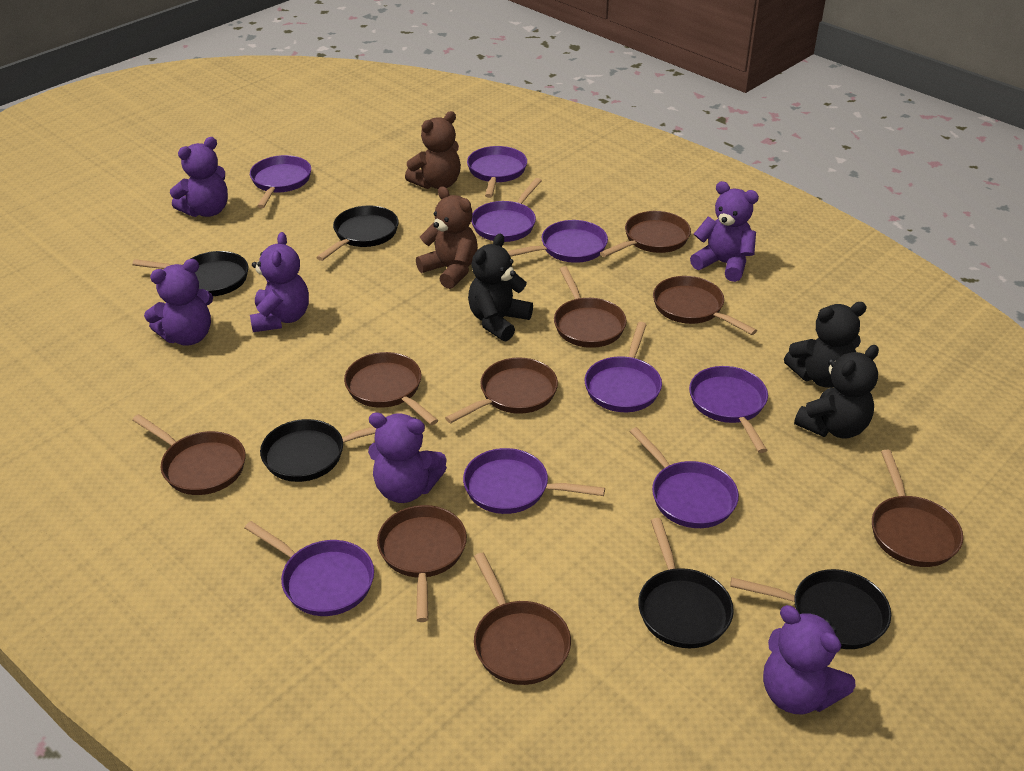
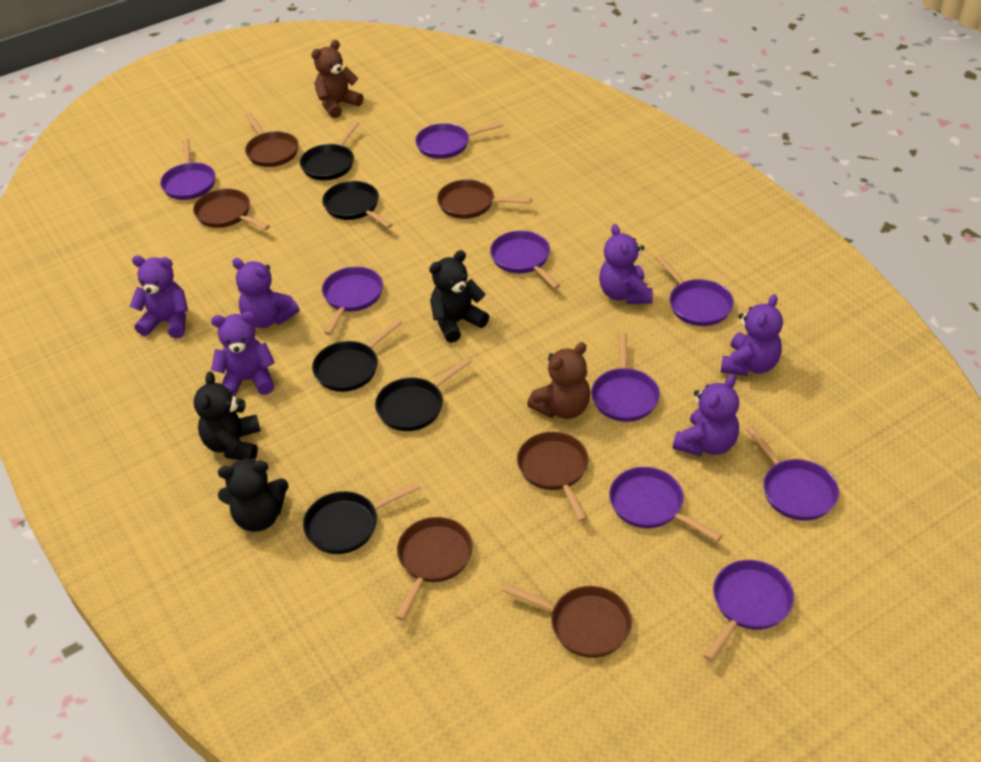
brown pan: [132,414,246,495] [344,352,438,425] [377,505,467,622] [445,357,558,423] [474,553,571,685] [554,266,627,348] [600,211,691,257] [653,276,757,335] [872,450,963,567] = 9 -> [193,189,270,230] [245,113,299,167] [395,517,473,621] [437,179,532,219] [502,583,632,658] [517,432,589,522] = 6

